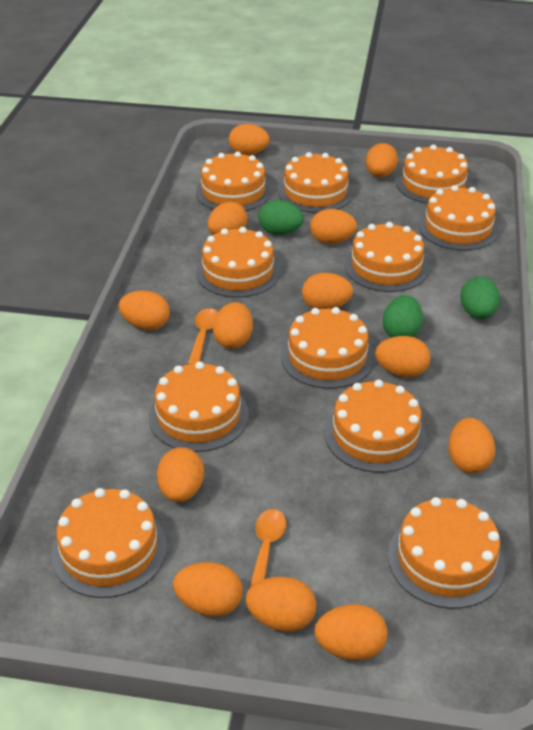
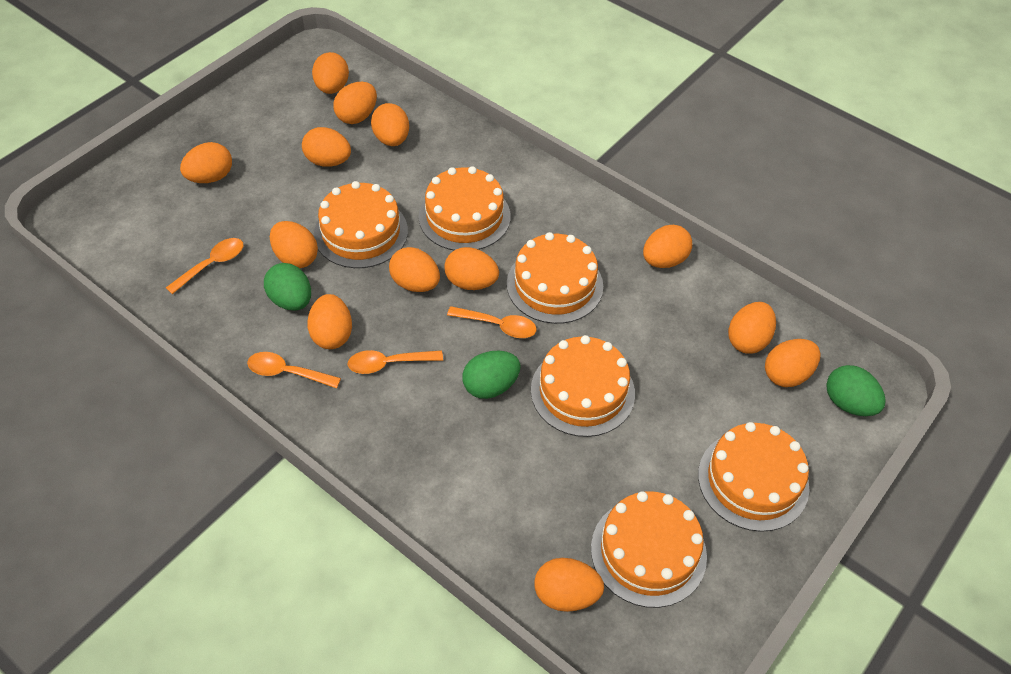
orange cake: [51,488,167,598] [149,361,249,452] [196,151,271,211] [196,227,280,298] [278,152,354,213] [281,307,374,389] [325,380,427,473] [345,222,429,292] [388,497,505,609] [396,144,471,204] [419,185,499,251] = 11 -> [314,181,408,268] [419,166,511,250] [507,232,603,324] [531,335,635,437] [591,491,707,608] [698,422,809,532] = 6
orange spoon: [188,308,218,365] [249,509,286,589] = 2 -> [166,238,243,294] [247,352,341,388] [348,350,443,374] [447,306,537,338] = 4

